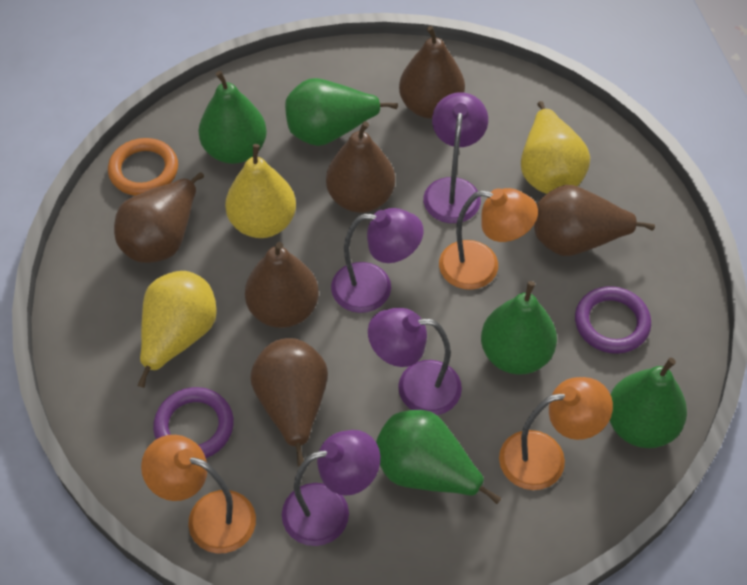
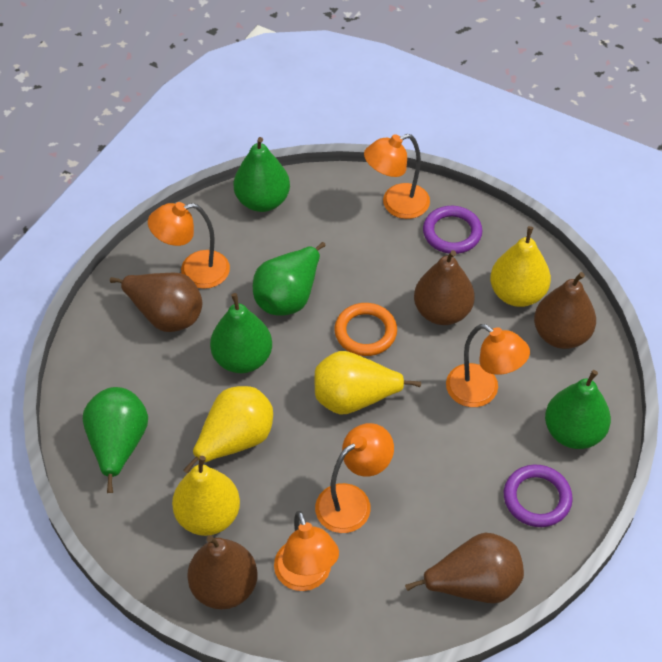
brown pear: [114,172,204,263] [245,242,319,328] [250,338,328,466] [326,121,395,213] [399,26,465,119] [534,185,655,256] = 6 -> [110,273,202,332] [187,535,258,609] [405,532,524,603] [414,250,475,325] [534,272,596,349] = 5
orange lamp: [141,435,256,553] [439,188,538,290] [499,377,613,490] = 3 -> [148,202,230,289] [274,511,339,591] [315,423,394,533] [364,134,430,219] [446,324,530,407] = 5
purple lamp: [282,430,380,546] [331,208,424,313] [368,308,462,415] [423,92,488,223] = 4 -> none = 0
yellow pear: [137,271,217,388] [225,144,296,238] [521,101,590,194] = 3 -> [172,456,240,536] [183,386,273,474] [315,351,421,415] [490,226,551,307] = 4

